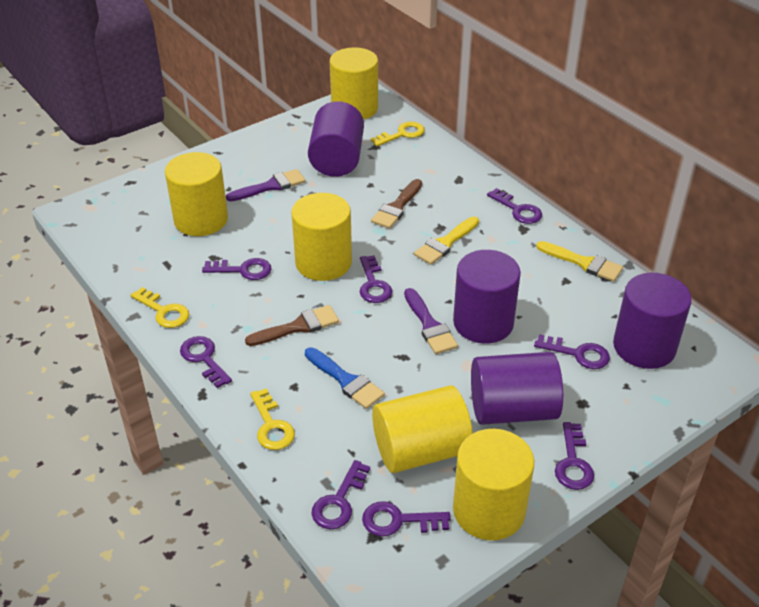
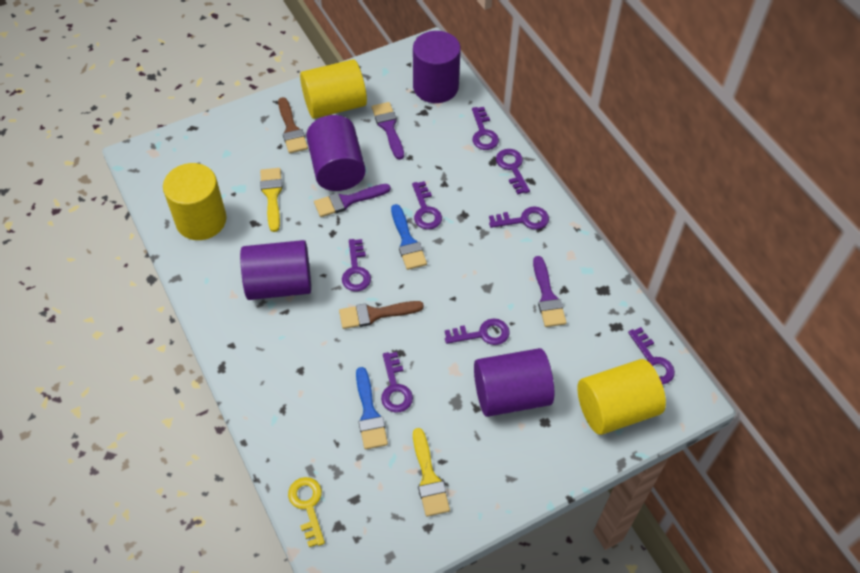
blue brush: [305,347,385,409] = 1 -> [356,367,388,450] [391,204,427,270] = 2
purple brush: [226,169,306,201] [404,288,458,354] = 2 -> [314,184,391,217] [372,102,404,160] [533,256,567,327] = 3
yellow cylinder: [165,152,228,236] [291,193,352,281] [330,48,378,120] [372,385,473,473] [453,429,534,540] = 5 -> [163,163,227,240] [300,59,367,119] [577,359,666,435] = 3
yellow key: [130,287,189,328] [250,388,295,450] [371,122,425,146] = 3 -> [288,477,325,547] = 1

